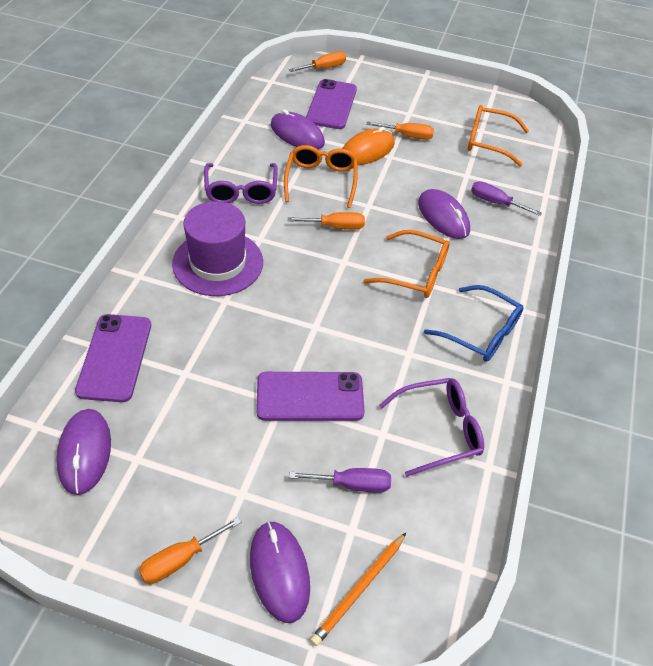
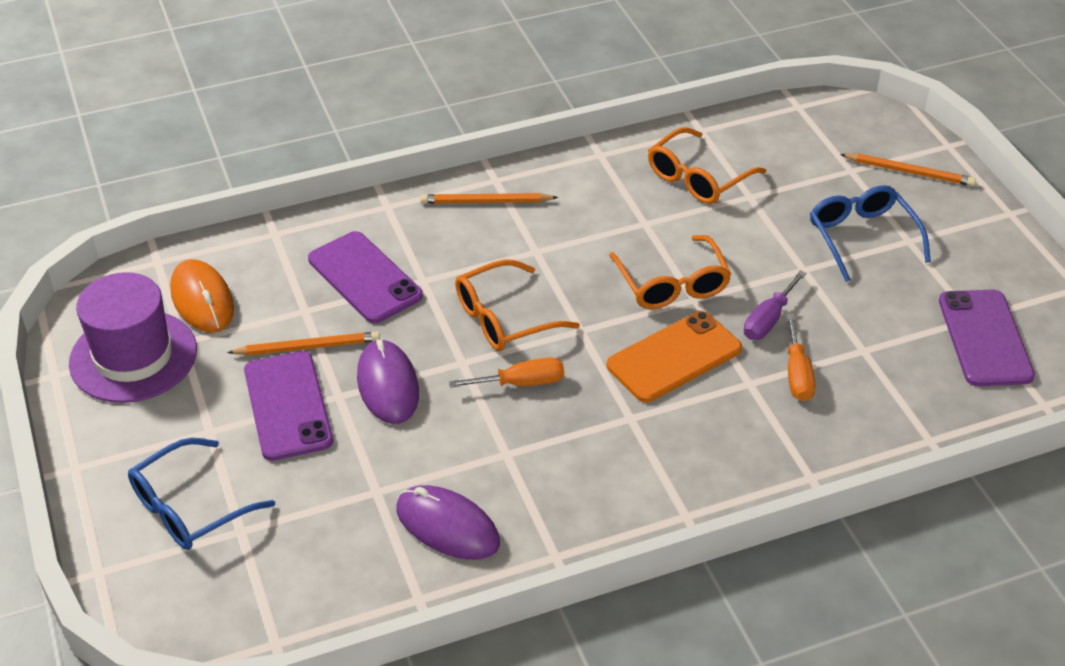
blue glasses: [424,285,524,362] = 1 -> [128,438,275,550] [810,185,931,282] = 2
orange pencil: [310,533,406,646] = 1 -> [227,332,380,356] [420,193,558,204] [840,153,976,186] = 3
orange phone: none = 0 -> [607,311,742,402] = 1
orange screwdriver: [139,517,241,584] [288,212,365,229] [289,52,346,72] [366,121,434,140] = 4 -> [449,358,564,388] [786,314,815,401] = 2
purple glasses: [204,163,278,204] [379,378,484,477] = 2 -> none = 0
purple mouse: [56,409,111,495] [250,521,310,623] [271,109,325,149] [418,189,470,239] = 4 -> [357,339,419,424] [397,485,500,560] = 2
purple screwdriver: [289,468,391,493] [471,181,542,216] = 2 -> [744,270,807,340] = 1

